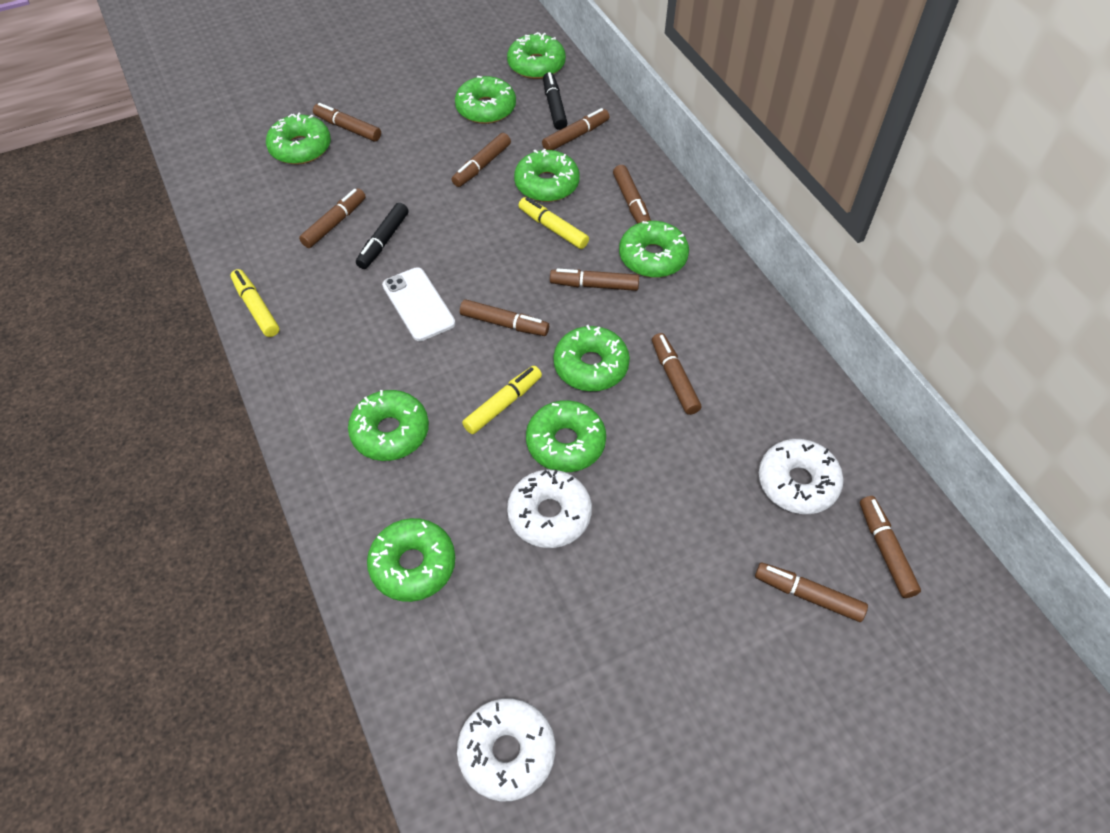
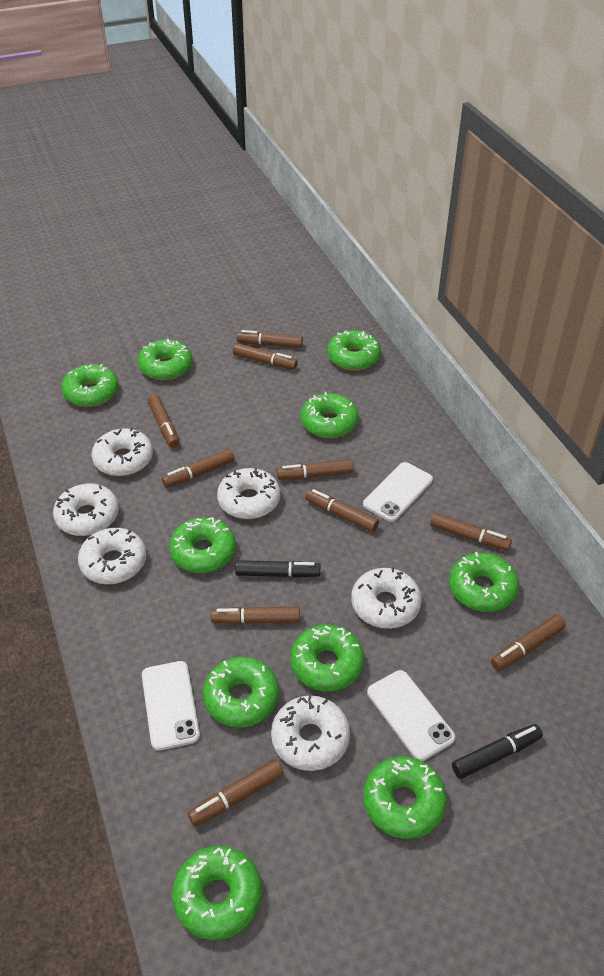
green donut: [266,113,331,165] [348,390,429,461] [367,518,455,602] [455,76,516,124] [507,32,566,79] [514,149,580,202] [526,400,606,472] [554,325,630,391] [619,221,689,278] = 9 -> [61,364,119,407] [138,339,192,380] [169,517,236,573] [172,846,262,940] [203,657,279,728] [290,624,364,692] [300,392,359,438] [327,330,381,371] [363,756,447,839] [449,552,519,612] = 10
white donut: [457,698,555,801] [507,469,592,548] [759,439,843,514] = 3 -> [53,484,119,536] [78,528,146,584] [92,428,153,476] [217,468,280,519] [271,695,350,771] [351,567,422,629] = 6
white phone: [382,267,455,341] = 1 -> [142,661,200,751] [363,462,433,522] [367,670,455,761] = 3
yellow marker: [231,269,279,337] [462,366,542,434] [518,197,589,249] = 3 -> none = 0

